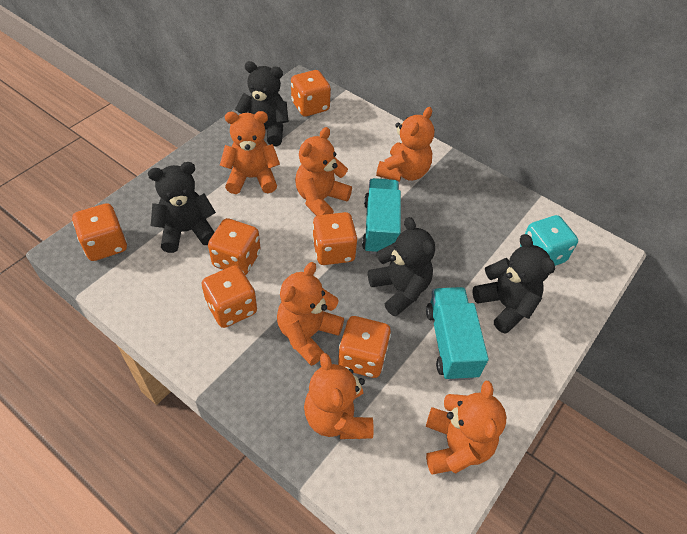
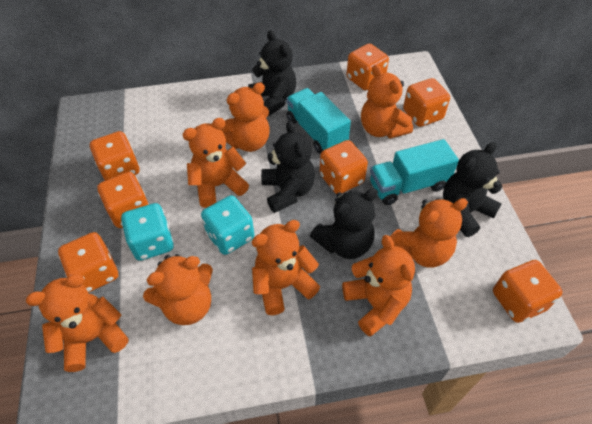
orange dice: [72,203,127,261] [201,265,257,328] [208,218,261,275] [291,70,331,117] [312,212,357,265] [338,316,391,378] = 6 -> [58,232,118,293] [90,131,140,181] [97,172,149,228] [320,140,368,194] [347,43,389,90] [403,78,450,127] [493,260,563,323] = 7
orange teddy bear: [220,111,280,194] [277,262,344,366] [295,127,352,216] [304,353,374,439] [376,107,434,182] [426,381,507,474] = 6 -> [26,274,128,372] [143,254,213,325] [182,118,249,208] [222,82,269,152] [252,220,320,315] [342,235,415,337] [361,65,413,139] [390,198,468,268] = 8
turquoise dice: [520,215,578,266] = 1 -> [121,203,174,261] [201,195,254,255] = 2

